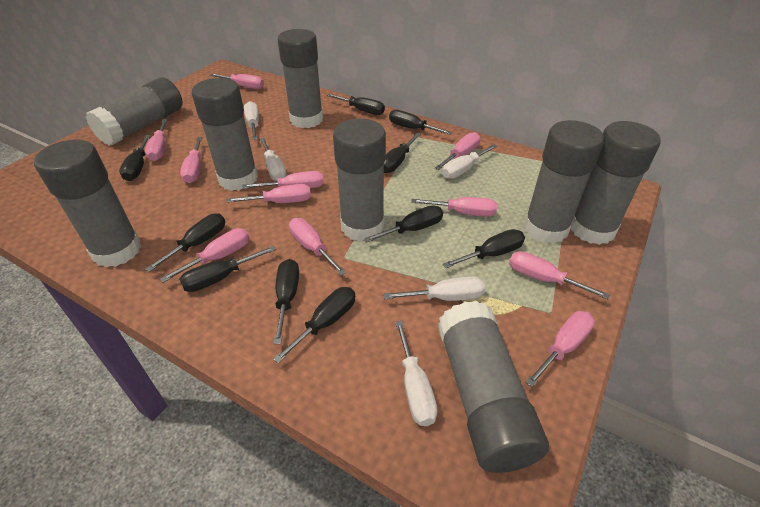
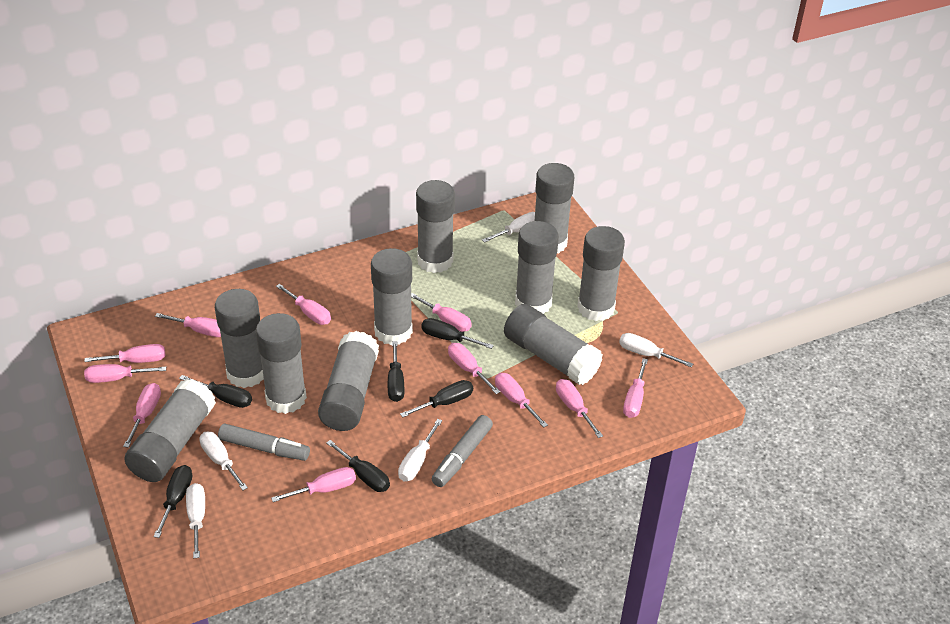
black screwdriver: [119,135,151,181] [145,213,225,272] [179,246,276,292] [273,259,299,344] [273,287,355,364] [327,94,385,115] [363,205,443,243] [384,133,421,173] [389,110,452,135] [443,229,525,268] = 10 -> [153,465,192,538] [179,375,252,408] [326,440,390,492] [388,341,404,402] [400,380,473,418] [421,318,494,349] = 6
grey glue stick: [34,140,141,267] [86,78,183,146] [192,78,258,191] [278,29,323,128] [333,119,386,242] [437,301,549,473] [523,120,604,244] [570,121,661,245] = 8 -> [124,379,216,482] [215,289,264,388] [256,313,307,414] [318,331,379,431] [371,248,413,345] [416,180,455,273] [504,304,603,385] [515,221,559,314] [535,163,574,253] [577,226,625,321] = 10
grey marker: none = 0 -> [218,423,310,461] [432,415,493,487] = 2

